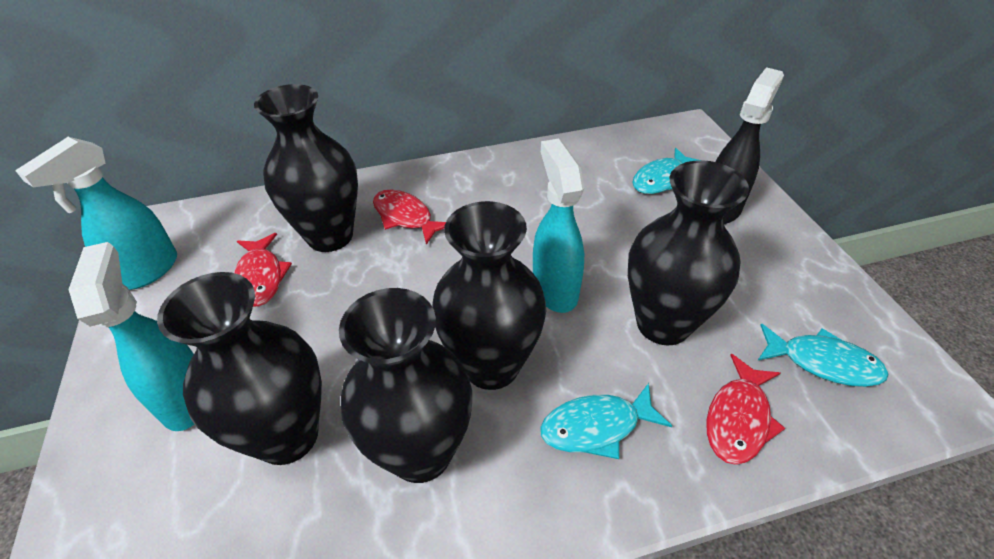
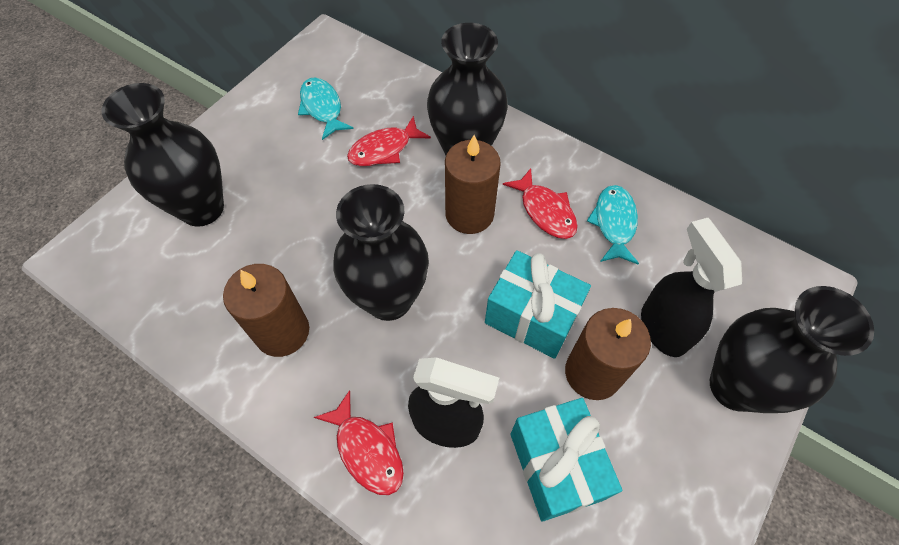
black spray bottle: [716,67,784,224] = 1 -> [408,357,499,448] [641,218,742,357] = 2
black vase: [157,272,322,465] [254,84,358,252] [339,288,472,483] [432,201,546,390] [628,160,749,345] = 5 -> [101,83,224,227] [333,184,429,321] [427,23,508,155] [710,286,874,413] = 4
brown candle: none = 0 -> [223,264,309,357] [445,135,501,234] [565,308,651,400] = 3
turquoise fish: [540,383,672,459] [632,148,699,194] [757,323,889,387] = 3 -> [298,77,354,140] [587,185,639,264] = 2
turquoise gift: none = 0 -> [485,250,591,359] [510,398,622,522] = 2
turquoise spray bottle: [15,137,177,290] [68,242,194,431] [533,139,584,313] = 3 -> none = 0

